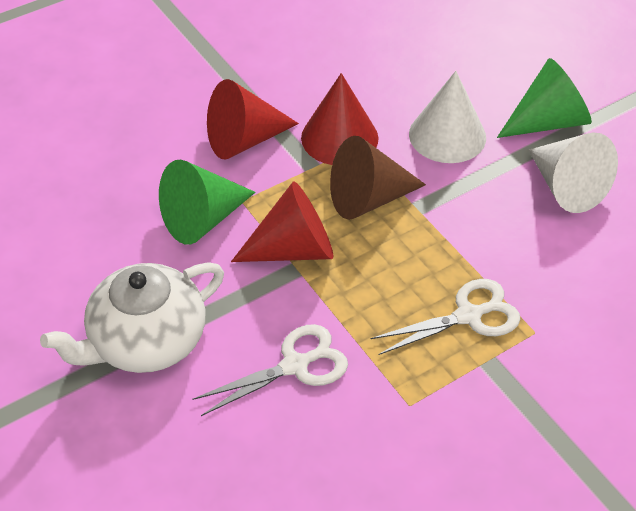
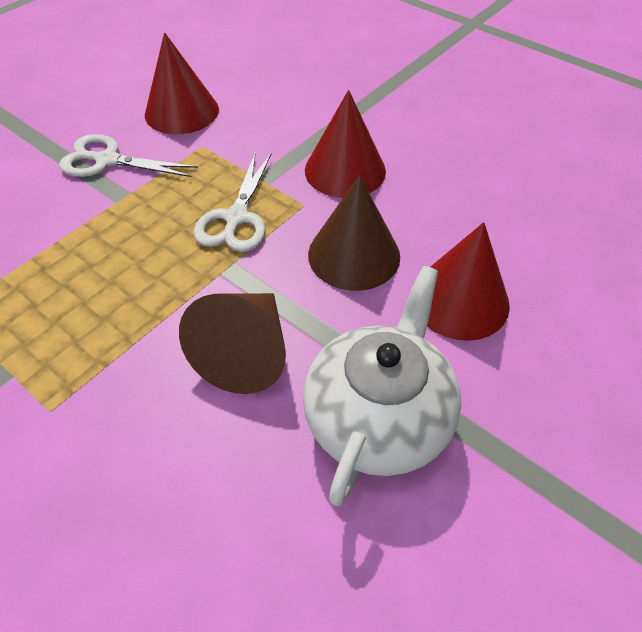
brown cone: [330,136,426,220] = 1 -> [179,293,286,394] [308,175,400,291] = 2
green cone: [159,160,256,245] [497,58,592,138] = 2 -> none = 0
white cone: [409,71,486,163] [529,132,618,213] = 2 -> none = 0

